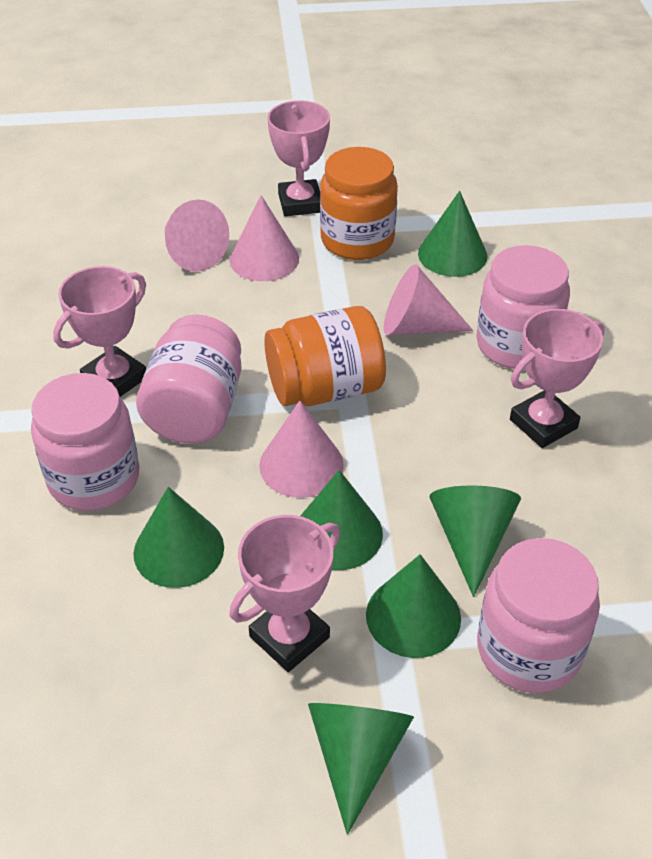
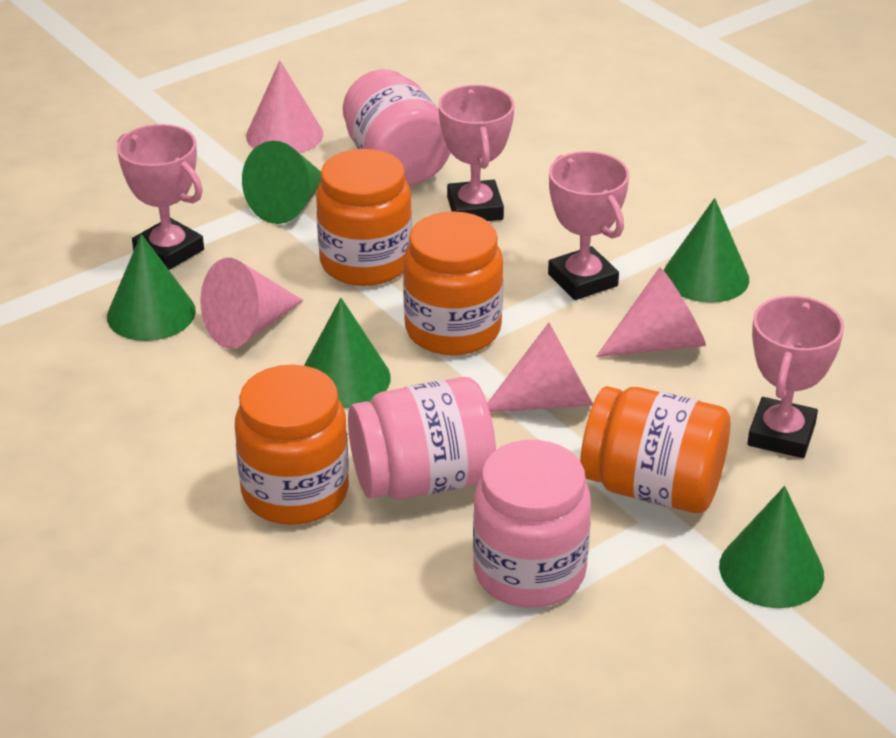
green cone: [133,487,224,588] [300,470,383,570] [308,703,414,835] [366,554,461,658] [418,191,487,277] [429,486,521,597] = 6 -> [107,234,196,341] [242,141,321,224] [304,298,391,408] [664,198,749,303] [719,486,824,608] = 5
orange jar: [264,306,386,406] [320,147,398,260] = 2 -> [235,365,349,525] [316,149,412,286] [403,211,503,355] [580,386,730,513] = 4
pink jar: [31,373,139,511] [136,314,241,443] [476,245,570,369] [477,538,600,693] = 4 -> [343,69,451,186] [348,377,496,499] [473,440,591,608] = 3

